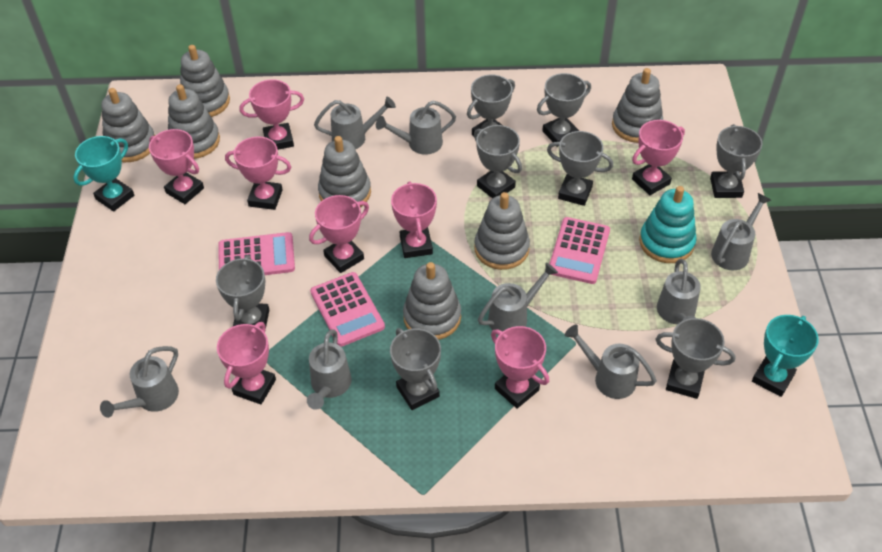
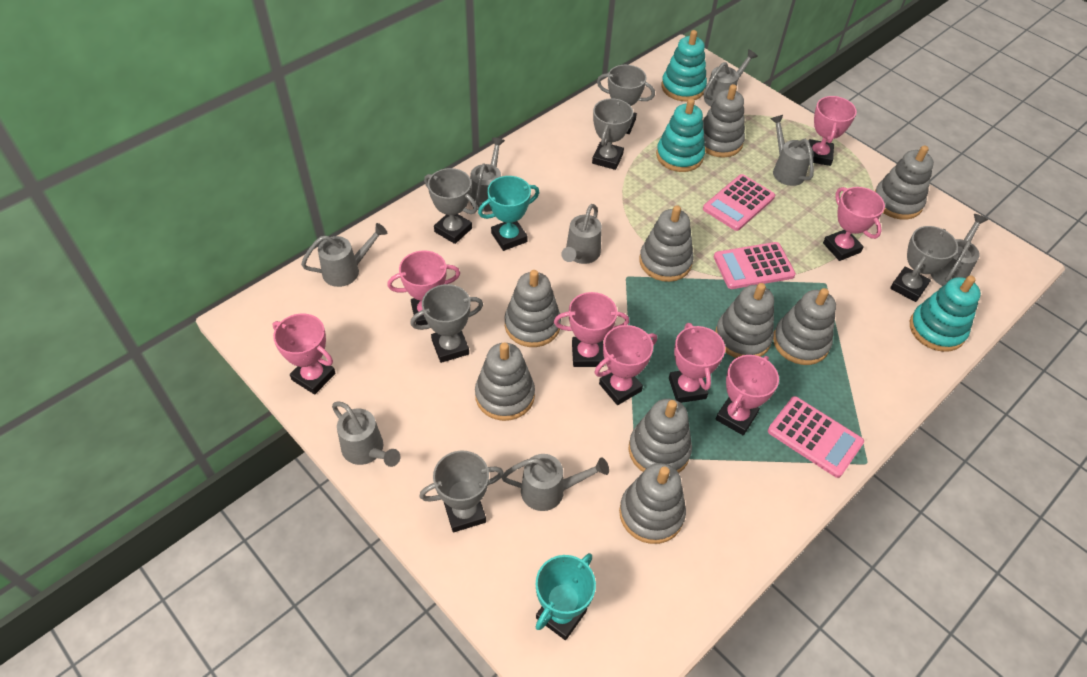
grey stacking toy: [101,88,155,162] [168,84,220,159] [180,45,230,117] [318,136,371,207] [403,262,461,340] [474,192,530,270] [612,68,663,143] = 7 -> [475,342,535,421] [505,270,561,347] [619,463,686,544] [628,399,692,473] [639,205,694,282] [703,84,745,157] [715,283,774,358] [773,288,836,365] [875,146,934,220] = 9
grey trophy: [216,256,269,330] [390,328,441,410] [467,75,515,136] [474,125,522,199] [537,73,591,147] [547,131,613,206] [655,318,736,399] [710,124,763,198] = 8 -> [410,284,483,363] [419,451,504,532] [424,168,477,244] [592,98,633,170] [597,65,655,134] [890,226,958,302] = 6
turquoise stacking toy: [639,186,697,263] = 1 -> [656,98,705,172] [662,30,707,102] [910,275,981,352] = 3

